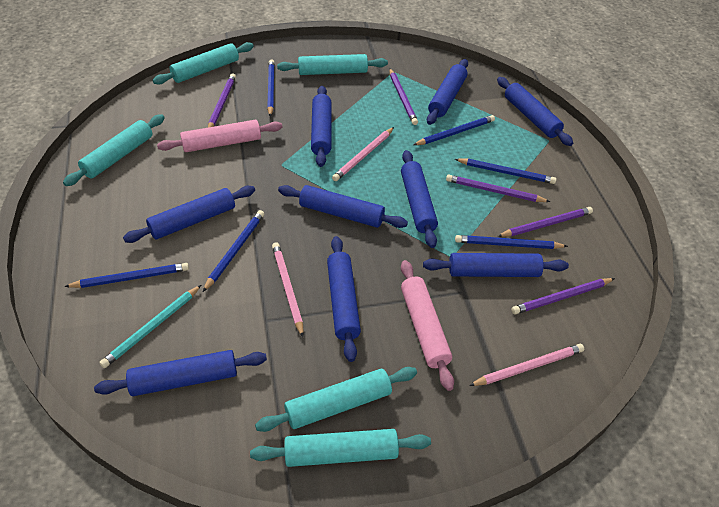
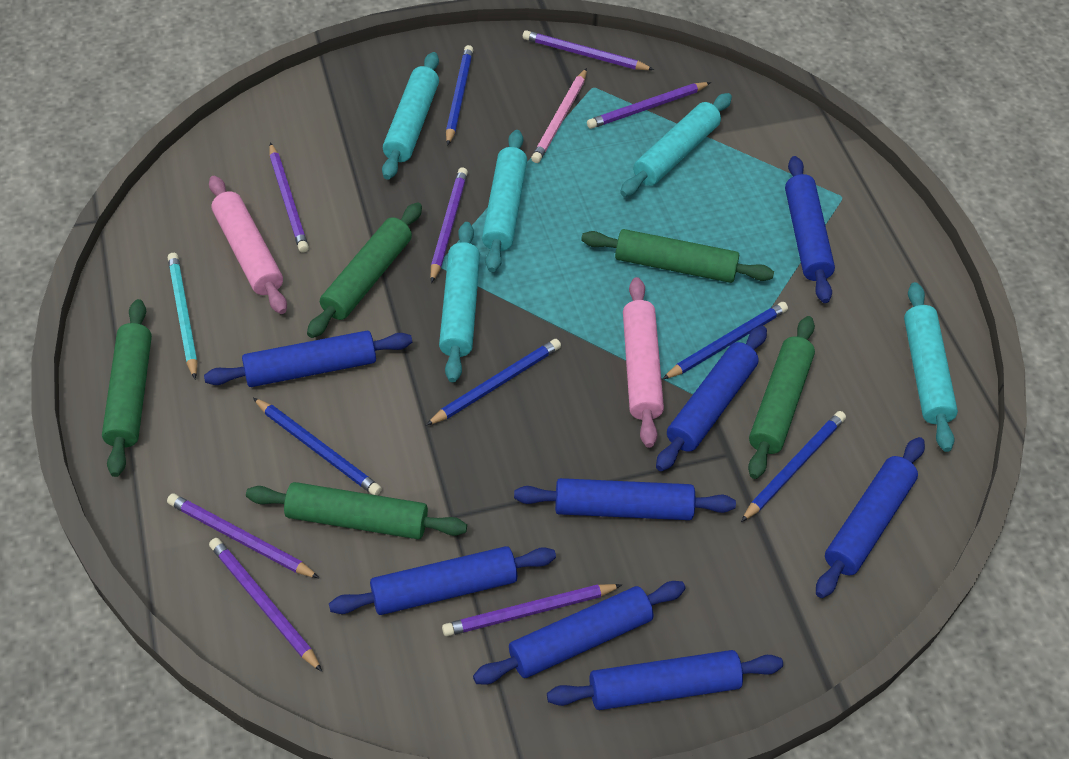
blue pencil: [64,263,189,288] [203,210,264,292] [267,59,275,117] [413,115,495,145] [455,158,556,184] [455,235,568,249] = 6 -> [253,398,382,495] [426,339,561,426] [446,45,473,146] [662,302,788,380] [741,411,846,522] = 5
blue rolling pin: [94,350,267,396] [123,186,255,243] [278,185,408,228] [311,86,331,167] [327,236,361,362] [401,150,438,248] [423,253,569,277] [427,59,468,125] [497,77,573,146] = 9 -> [204,331,412,387] [329,546,556,615] [473,581,686,685] [514,478,736,520] [547,650,783,710] [656,326,767,471] [785,156,835,303] [816,437,925,598] = 8
green rolling pin: none = 0 -> [102,299,152,477] [246,482,467,539] [307,202,422,338] [581,229,774,283] [748,316,815,479] = 5
pink pencil: [272,243,304,337] [332,127,394,181] [469,344,584,386] = 3 -> [531,68,587,163] = 1
purple pencil: [208,74,236,127] [389,69,418,125] [446,175,550,202] [497,207,593,237] [511,278,615,314] = 5 -> [167,493,320,579] [209,538,322,672] [269,143,309,253] [431,168,468,283] [442,584,622,636] [523,30,654,70] [587,82,711,129] = 7

